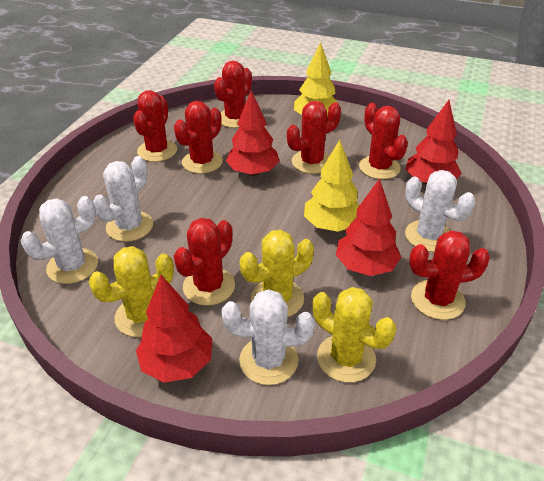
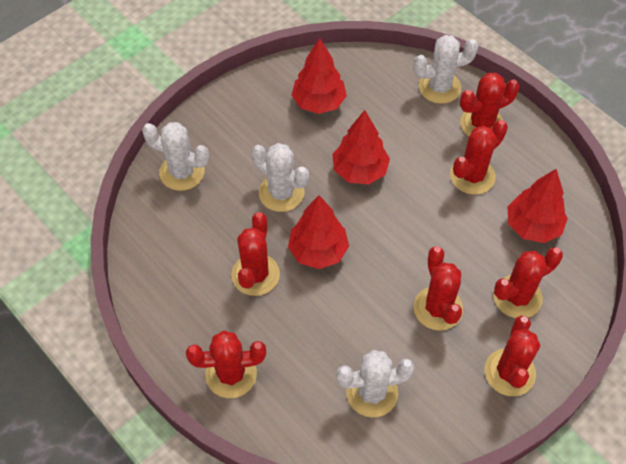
yellow cactus: [89,246,174,337] [240,230,314,317] [313,287,396,383] = 3 -> none = 0
yellow tree: [294,42,340,117] [304,140,359,232] = 2 -> none = 0

